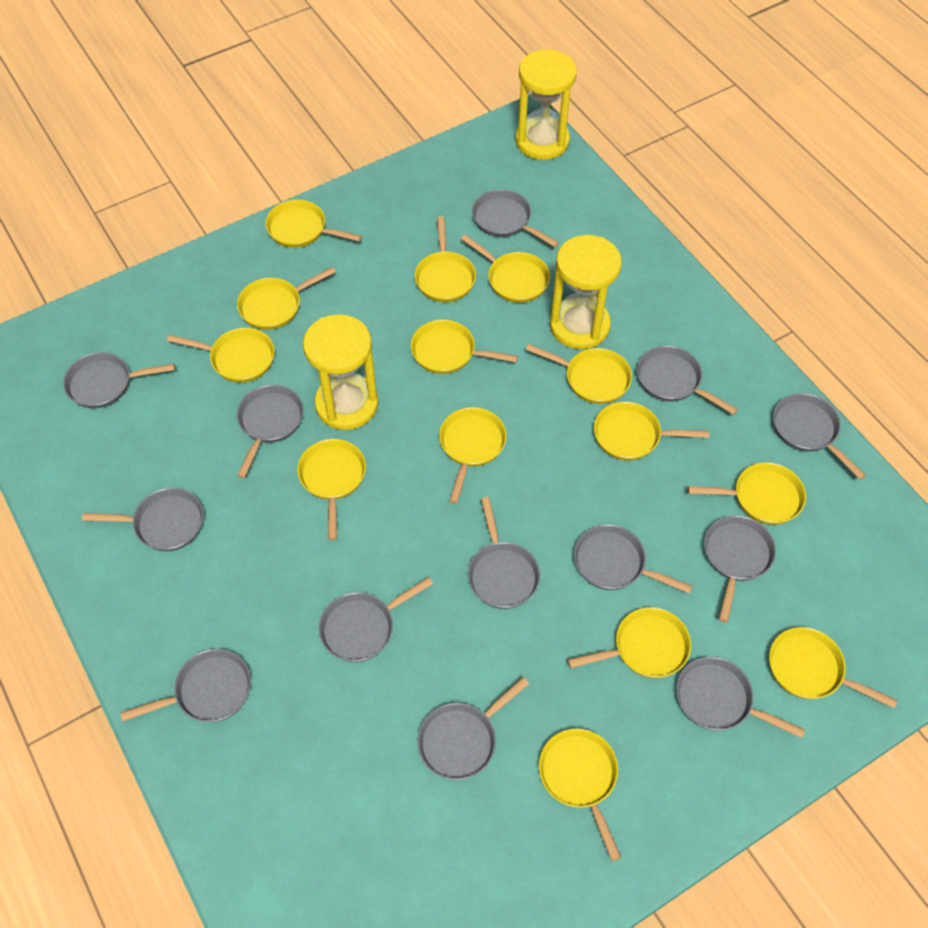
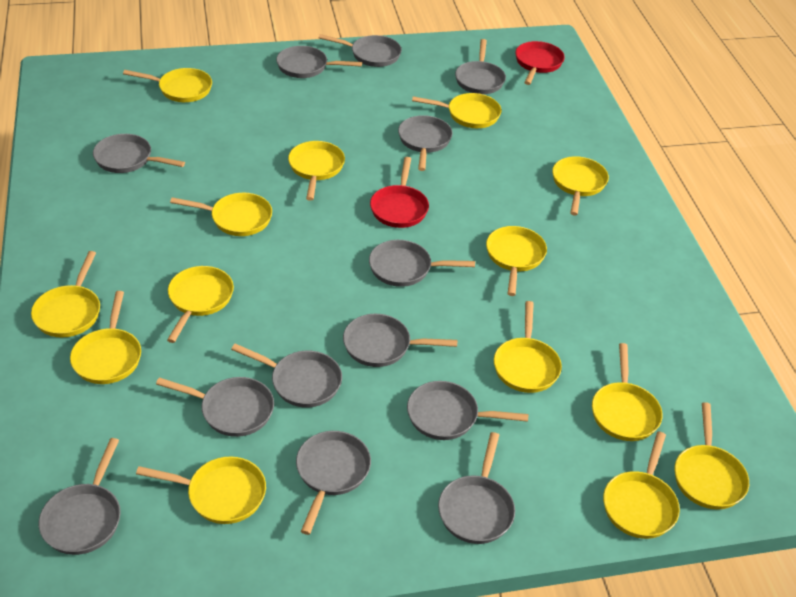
red pan: none = 0 -> [370,157,429,228] [515,41,565,85] = 2
yellow hourglass: [303,314,379,430] [516,49,577,160] [550,235,622,349] = 3 -> none = 0

